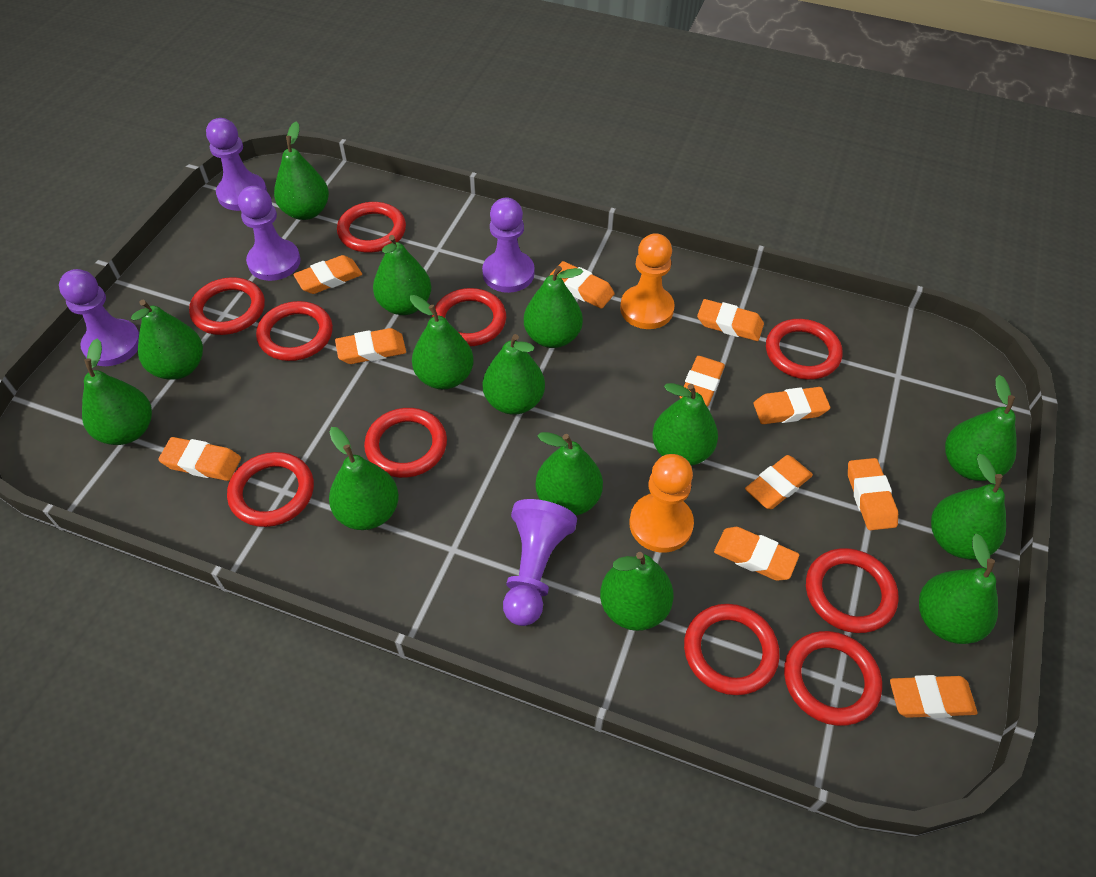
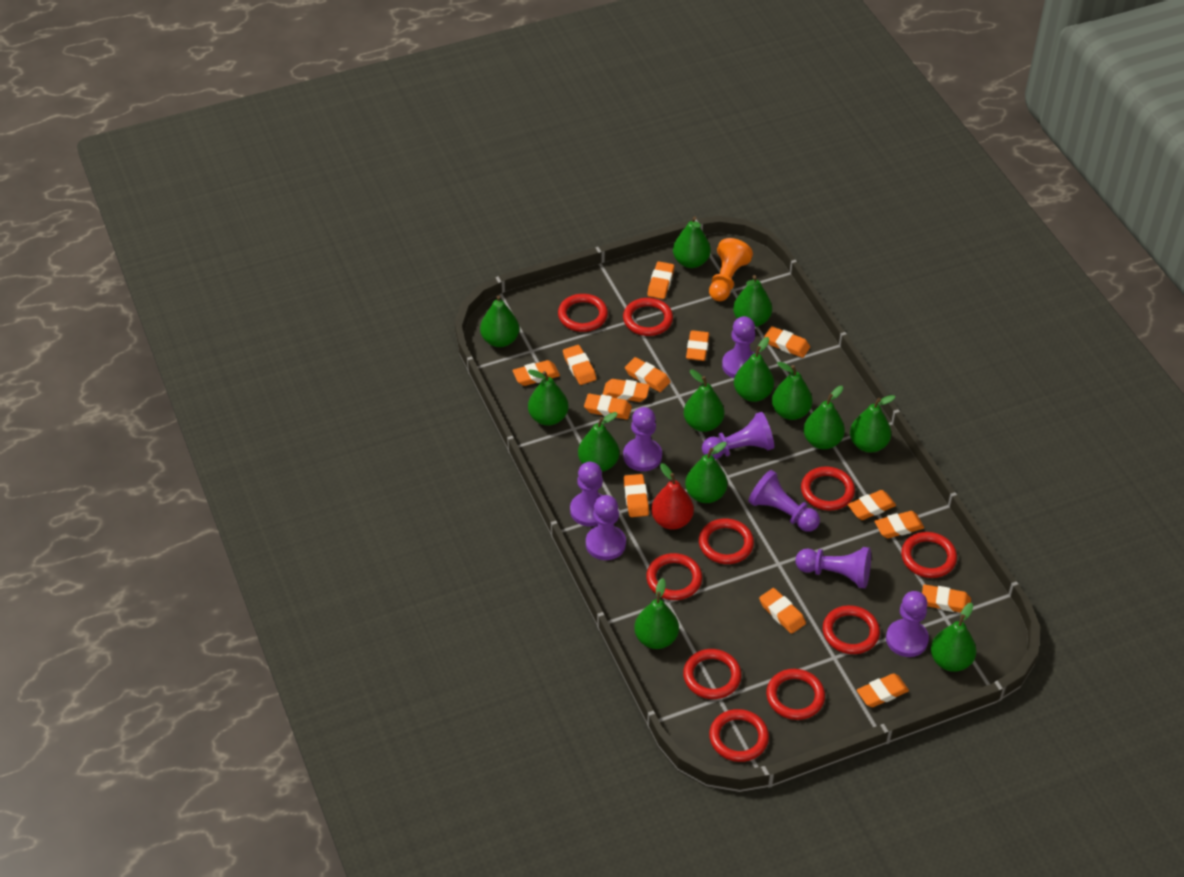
green pear: [82,338,152,445] [131,300,203,380] [274,122,329,220] [329,427,399,530] [373,235,431,315] [410,295,474,390] [483,334,545,415] [524,266,583,348] [535,432,603,515] [600,552,674,631] [652,383,718,466] [919,534,998,644] [931,454,1006,559] [945,375,1017,481] = 14 -> [480,295,520,347] [528,370,569,426] [578,412,619,472] [634,578,679,649] [673,216,711,268] [684,369,724,432] [685,442,727,503] [733,275,772,327] [734,337,774,402] [772,362,813,420] [803,386,845,449] [850,395,896,453] [931,603,976,672] = 13
orange eraser: [158,437,241,481] [293,255,362,294] [335,328,406,364] [550,261,614,309] [680,356,725,407] [697,299,764,341] [714,527,799,581] [745,455,813,509] [754,387,830,424] [848,458,898,530] [890,675,977,718] = 11 -> [512,360,560,386] [563,345,596,385] [584,394,632,420] [603,379,650,402] [624,474,649,517] [625,357,671,392] [647,262,674,299] [686,330,709,361] [759,588,806,634] [764,326,810,358] [848,490,896,520] [857,674,909,707] [875,511,924,538] [922,584,971,613] = 14
orange pawn: [620,233,675,329] [629,454,694,553] = 2 -> [709,238,753,301] = 1
purple pawn: [59,269,139,366] [206,118,267,211] [238,186,301,281] [482,198,535,293] [503,499,577,626] = 5 -> [570,462,603,526] [586,495,626,560] [623,407,662,471] [702,412,774,459] [722,316,755,378] [748,470,820,532] [795,547,871,588] [886,591,929,657] = 8
red pear: none = 0 -> [651,463,694,530] = 1

